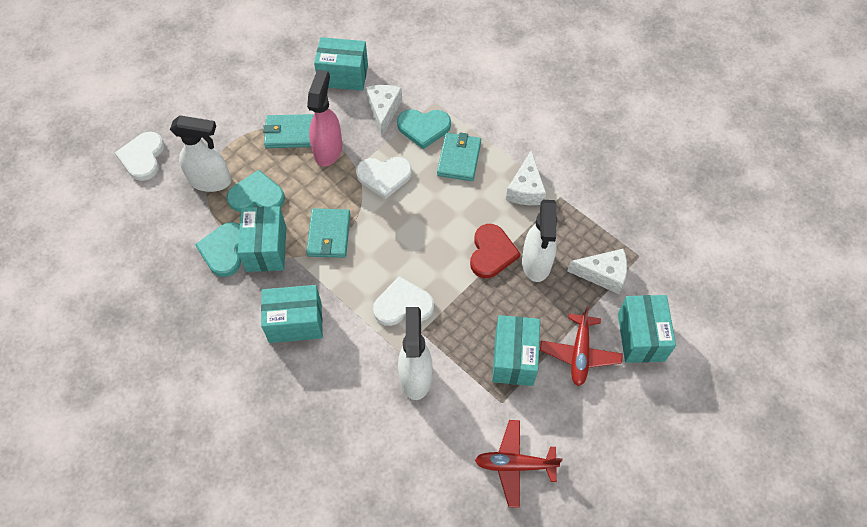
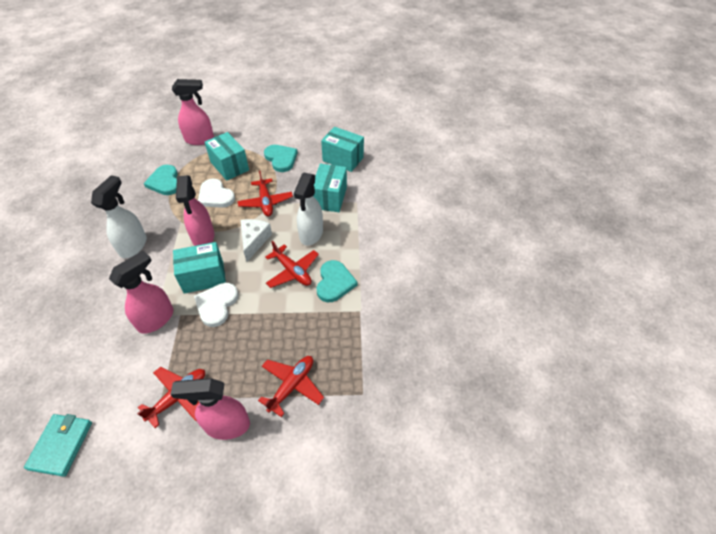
pink spray bottle: [307,70,342,167] = 1 -> [109,251,173,334] [170,378,250,440] [172,79,214,145] [176,175,214,246] = 4
red heart: [470,224,520,278] = 1 -> none = 0
red plane: [475,420,562,508] [540,306,623,386] = 2 -> [137,367,205,428] [237,170,293,216] [258,356,324,417] [265,241,319,288] = 4
turquoise box: [238,206,286,272] [261,285,323,343] [314,37,368,91] [492,315,540,386] [618,295,676,363] = 5 -> [173,242,226,294] [205,132,249,180] [313,164,347,212] [321,127,364,172] = 4
turquoise wallet: [263,114,314,148] [306,208,350,258] [437,133,481,181] = 3 -> [24,414,92,477] = 1
white cheese: [366,85,402,137] [506,151,546,205] [567,249,627,294] = 3 -> [241,219,272,262] = 1
white heart: [115,132,164,181] [356,157,412,199] [373,276,434,326] = 3 -> [194,283,239,327] [198,179,235,208] = 2
white spray bottle: [170,115,231,192] [398,307,432,400] [522,200,557,282] = 3 -> [91,175,147,258] [294,173,323,246] = 2

